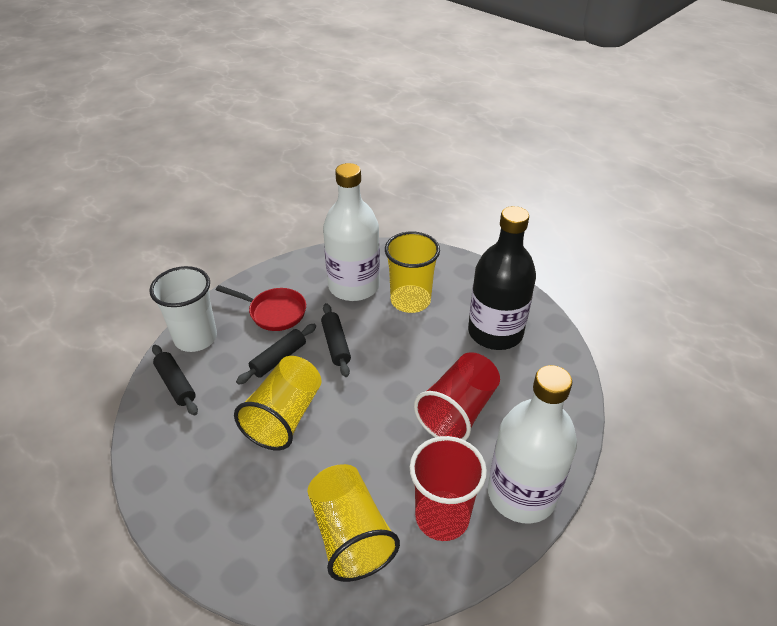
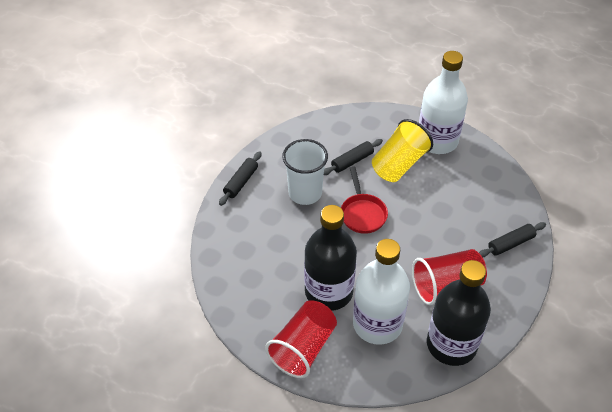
black bottle: [468,206,536,350] = 1 -> [304,205,357,311] [427,260,491,366] = 2
yellow cup: [234,356,321,450] [308,464,400,582] [385,231,440,313] = 3 -> [372,119,433,182] = 1

